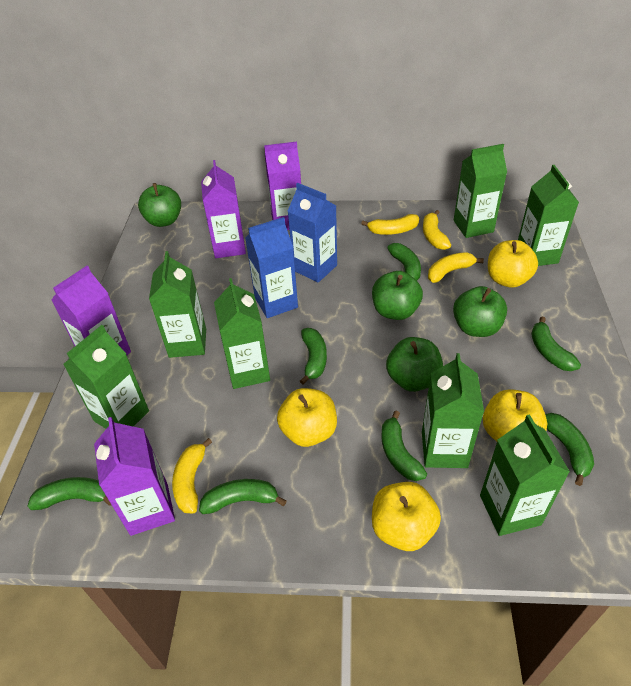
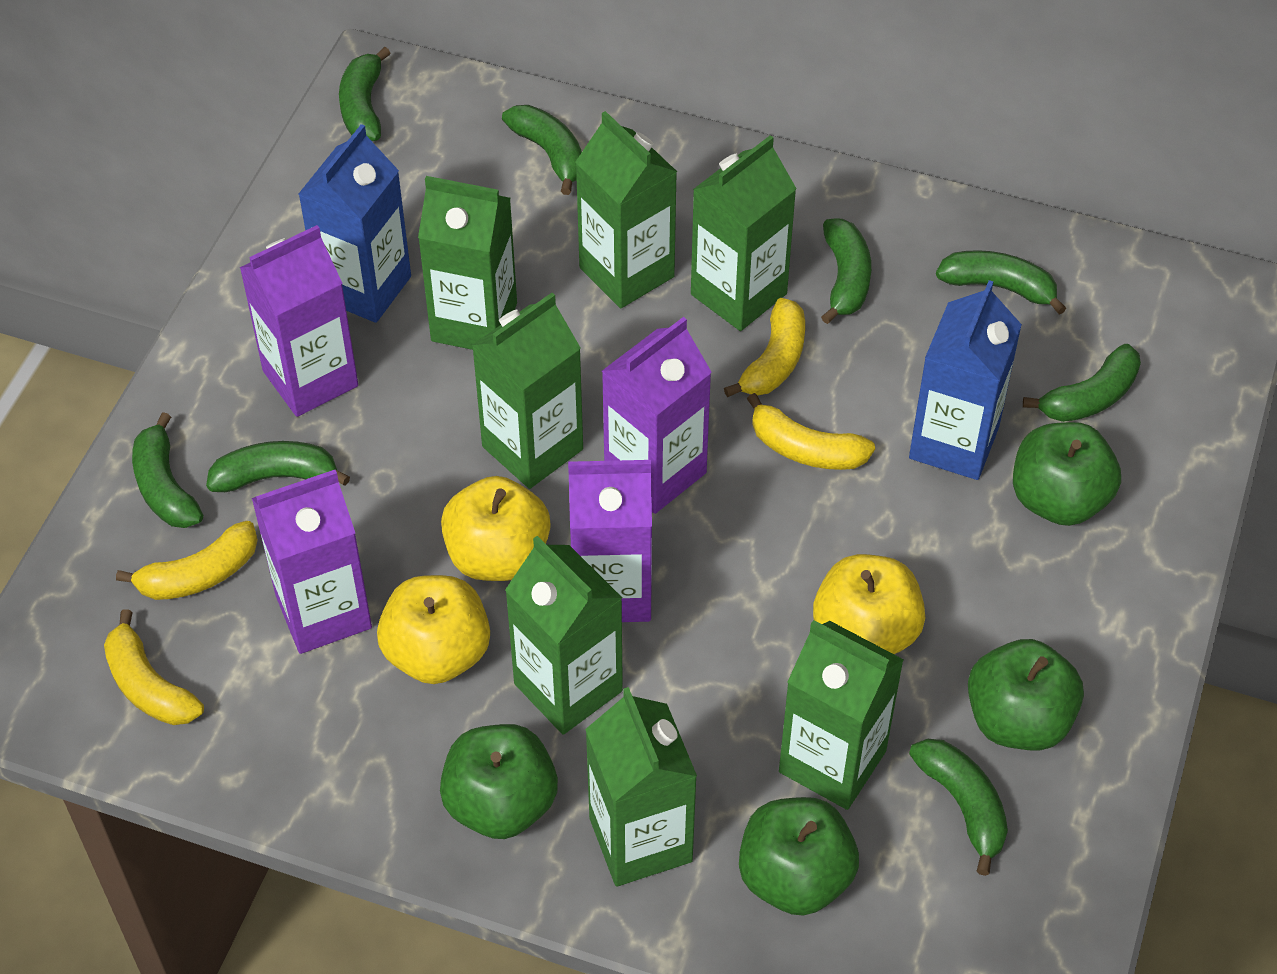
green banana: [28,477,111,510] [199,479,287,514] [300,328,327,385] [381,410,427,481] [387,243,421,281] [531,317,581,371] [545,413,594,486] = 7 -> [132,412,203,528] [206,441,350,492] [339,47,391,141] [502,105,582,195] [821,218,871,324] [909,739,1008,876] [936,250,1066,315] [1023,344,1141,422] = 8
yellow apple: [277,388,337,447] [372,482,441,551] [483,389,547,441] [488,240,538,288] = 4 -> [377,575,490,684] [441,476,551,581] [813,554,925,654] = 3

